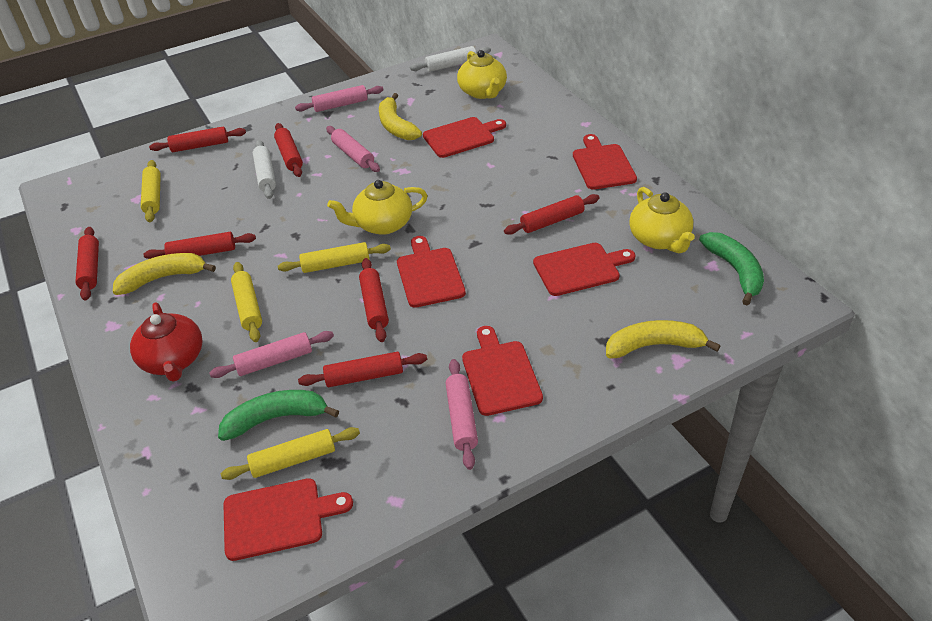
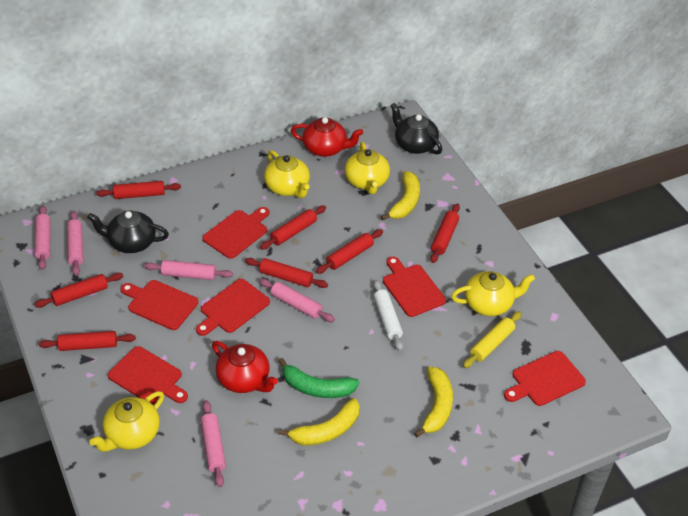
black teapot: none = 0 -> [87,211,169,253] [390,103,442,154] = 2
green banana: [218,390,339,441] [699,232,764,305] = 2 -> [279,358,359,398] = 1
pink rolling pin: [209,331,334,378] [295,85,383,112] [326,126,380,172] [445,359,478,470] = 4 -> [35,205,51,270] [67,211,84,276] [144,260,233,280] [200,400,226,487] [259,279,335,322] = 5
red teapot: [130,302,202,382] = 1 -> [212,341,278,393] [291,117,363,157] = 2
white rolling pin: [253,140,276,199] [410,46,491,72] = 2 -> [373,280,403,351] = 1
yellow rolling pin: [141,160,161,222] [221,427,360,480] [231,262,262,342] [278,242,391,273] = 4 -> [463,311,522,368] = 1
yellow teapot: [327,180,428,235] [457,50,507,99] [629,187,695,253] = 3 -> [89,391,164,452] [264,150,310,198] [345,142,390,194] [451,271,535,316] = 4

